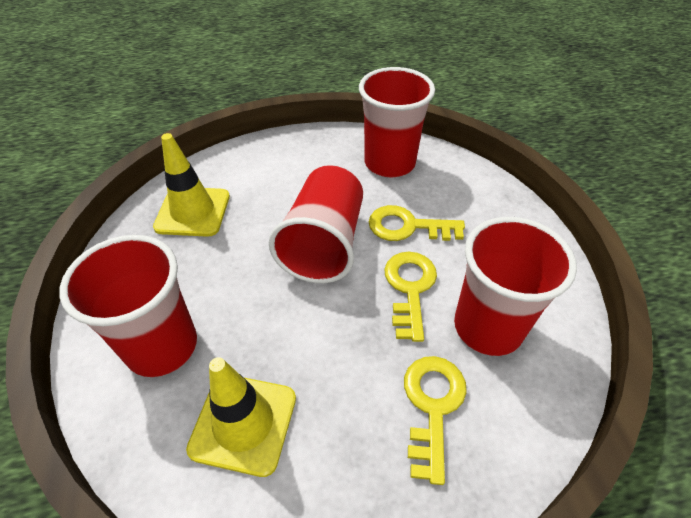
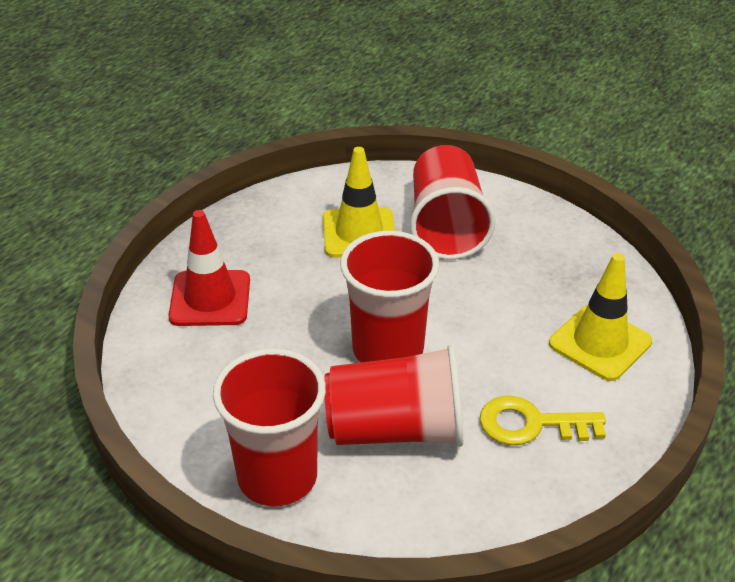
red traffic cone: none = 0 -> [168,210,250,326] = 1
yellow key: [369,205,465,241] [384,252,437,342] [404,356,467,485] = 3 -> [480,396,606,445] = 1

